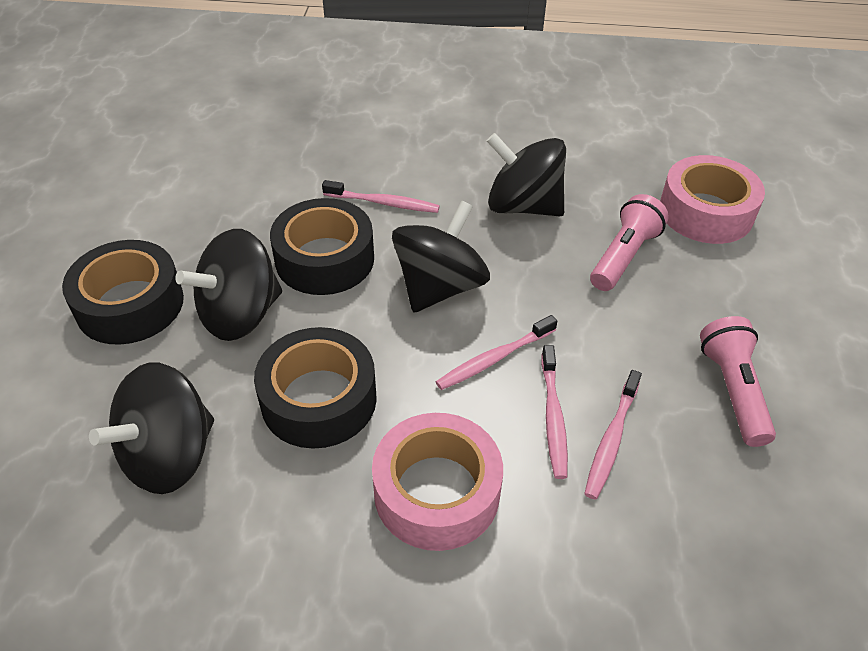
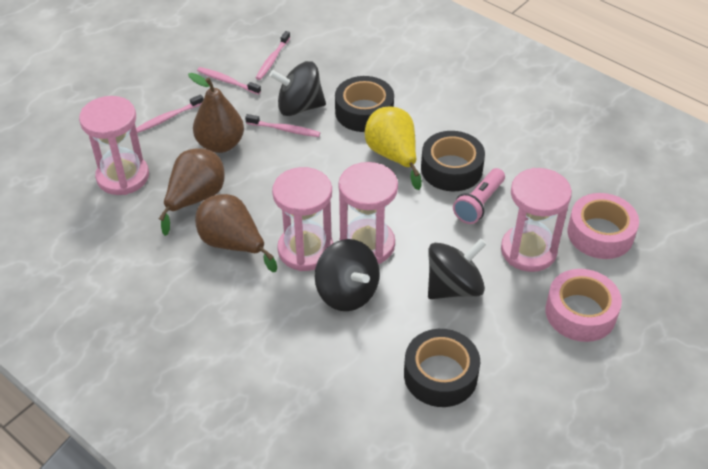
black spinning top: [89,363,214,494] [175,229,282,341] [392,201,490,313] [487,133,566,216] = 4 -> [269,61,326,116] [315,239,380,311] [428,238,486,299] = 3
brown pear: none = 0 -> [159,148,225,236] [188,73,244,153] [195,194,277,272] = 3
pink flashlight: [590,194,669,291] [700,316,776,447] = 2 -> [453,168,505,224] = 1
pink hourglass: none = 0 -> [79,96,149,195] [272,167,333,271] [338,162,398,264] [501,168,572,272] = 4
yellow pear: none = 0 -> [364,107,422,190] = 1

